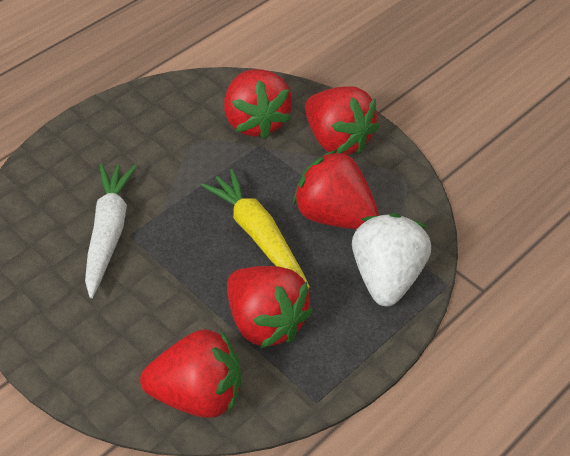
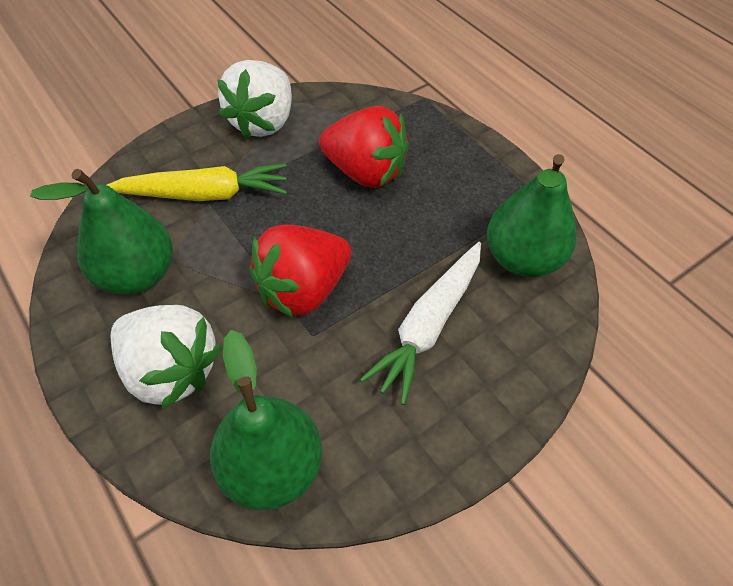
green pear: none = 0 -> [30,169,173,295] [210,330,322,510] [487,154,577,277] = 3
red strawberry: [140,329,241,418] [224,69,292,139] [227,266,313,349] [293,149,379,229] [305,86,379,155] = 5 -> [249,224,351,318] [319,106,409,188] = 2
white strawberry: [352,213,431,306] = 1 -> [111,305,221,409] [217,60,292,139] = 2

